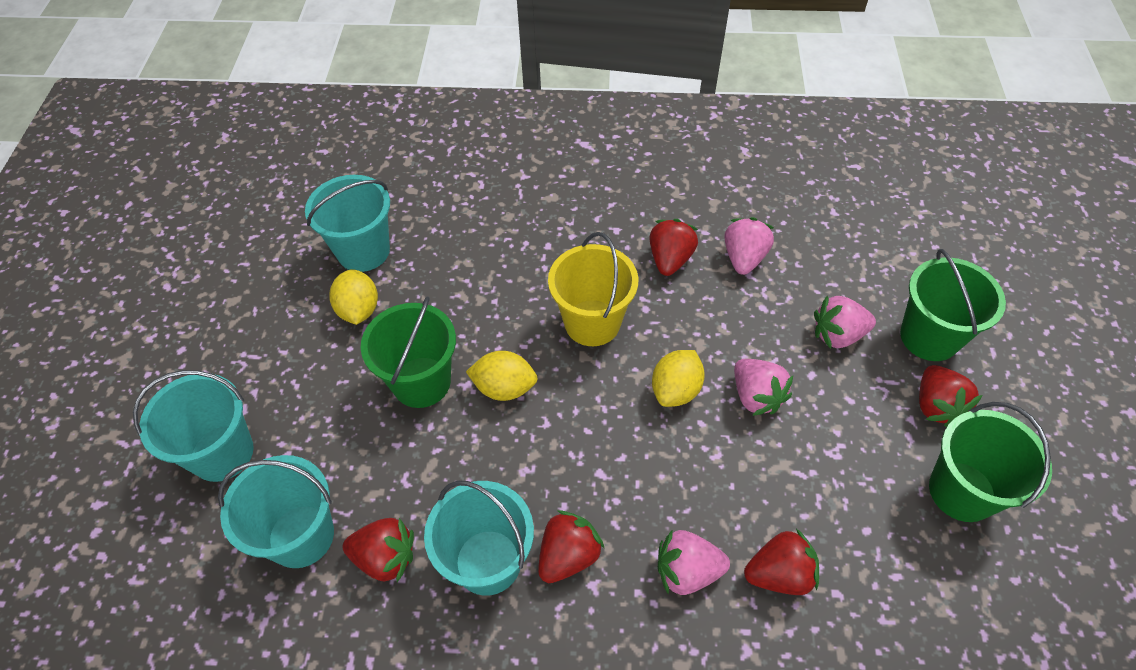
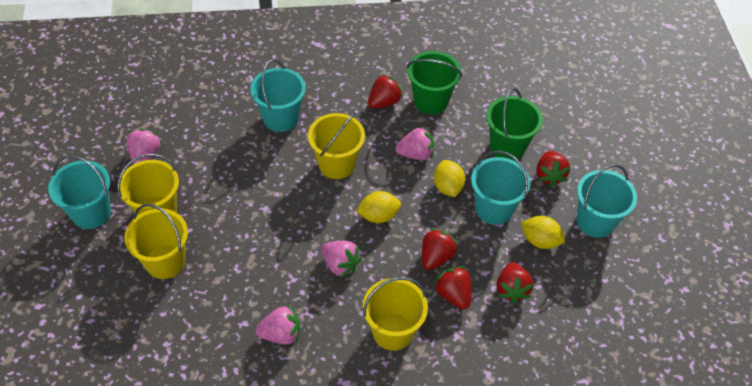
green bucket: [361,296,456,408] [900,249,1006,361] [929,402,1052,522] = 3 -> [407,51,462,114] [487,88,543,161] = 2
yellow bucket: [548,232,638,346] = 1 -> [118,154,179,216] [124,204,188,279] [308,112,365,179] [363,277,428,351] = 4

